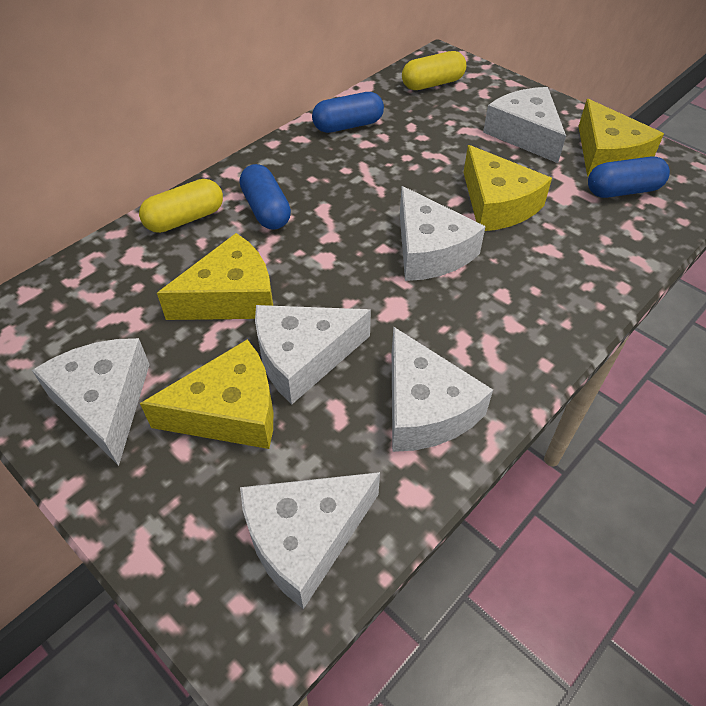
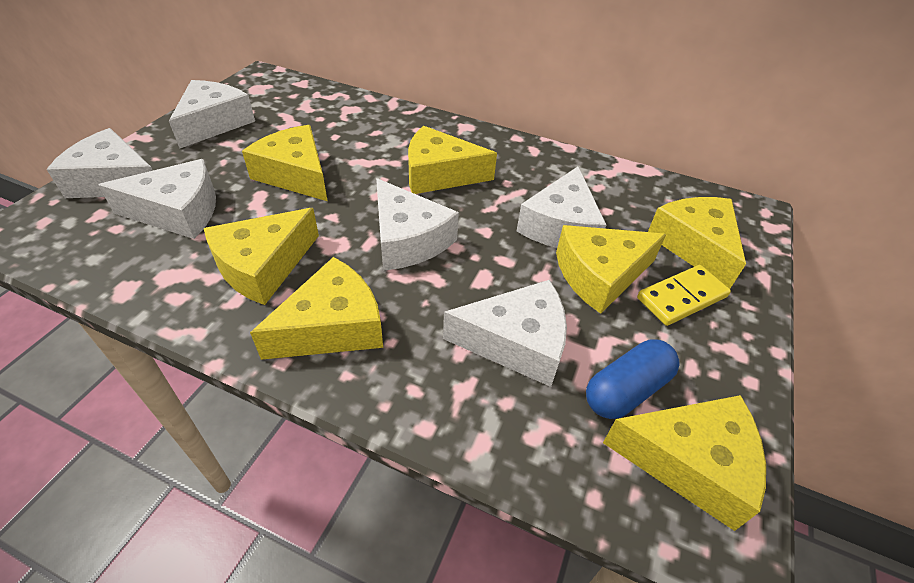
blue capsule: [240,164,291,230] [312,92,384,133] [588,156,670,198] = 3 -> [586,340,680,419] = 1
yellow capsule: [139,179,223,233] [402,51,466,90] = 2 -> none = 0
yellow cheese: [140,339,273,449] [157,233,273,320] [463,145,552,231] [579,99,664,177] = 4 -> [204,208,319,305] [242,125,327,201] [250,257,383,360] [408,126,497,194] [556,225,666,314] [603,395,766,531] [648,197,746,289] = 7
yellow domino: none = 0 -> [637,265,731,326] = 1

